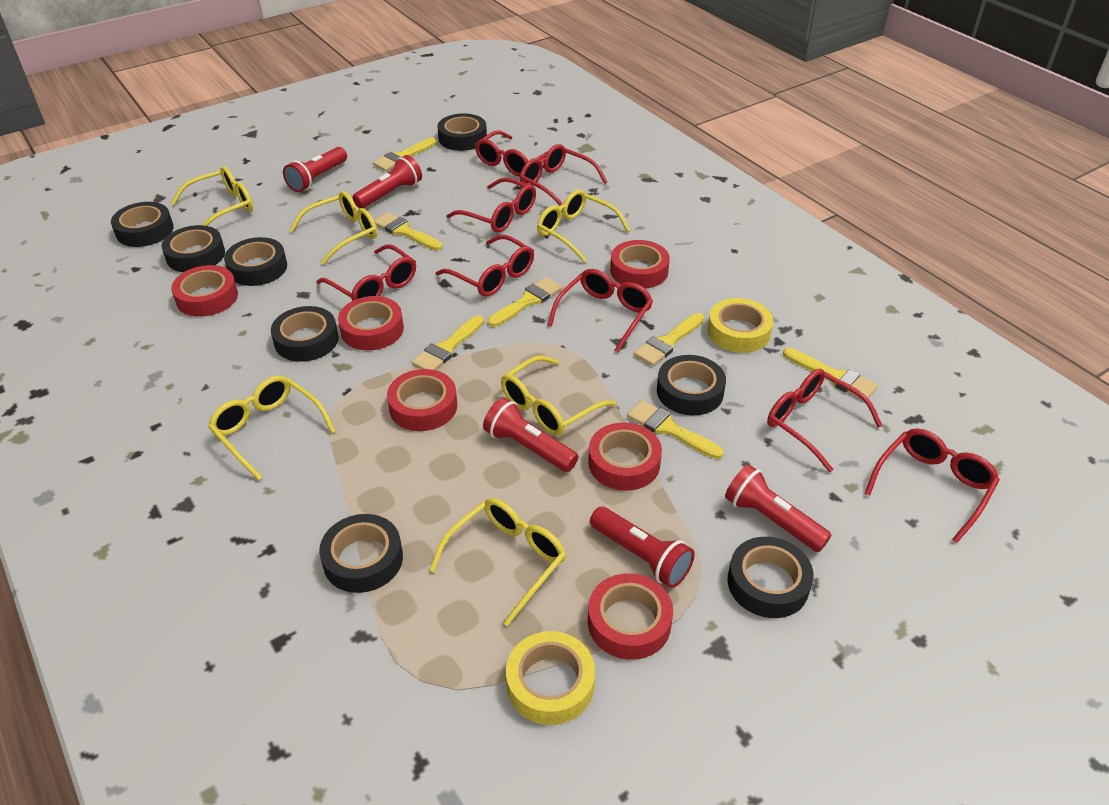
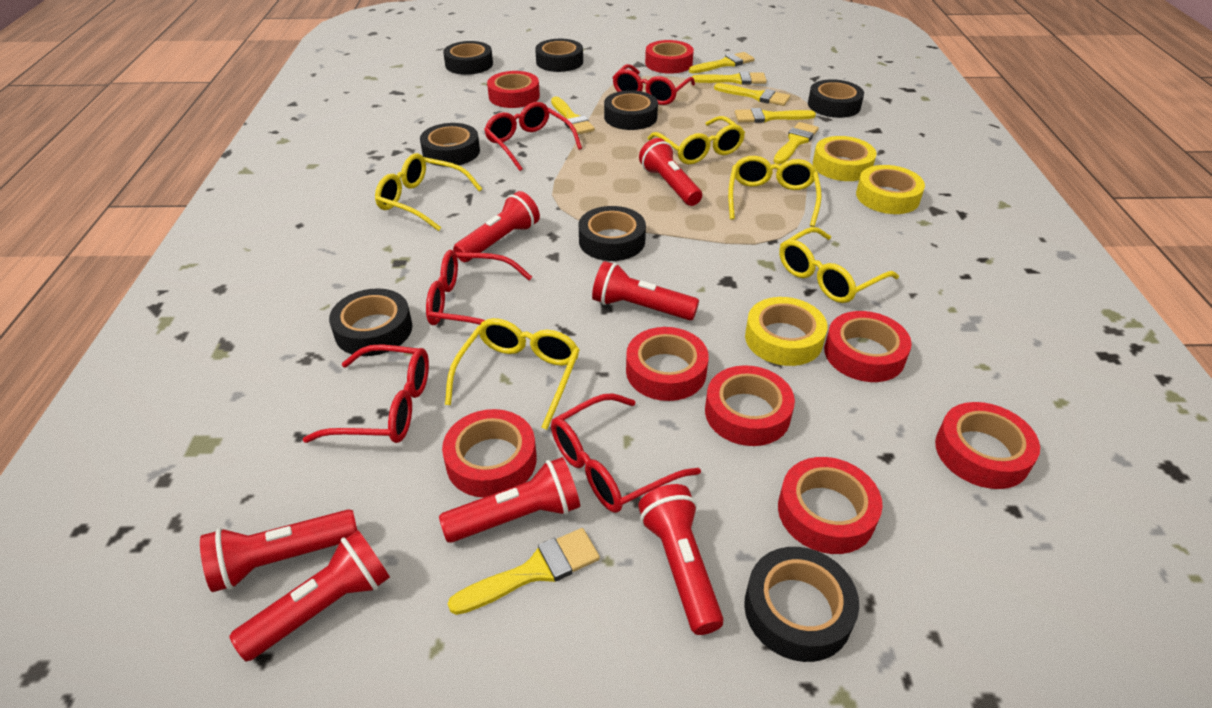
red flashlight: [283,147,347,192] [352,155,422,208] [483,398,578,472] [590,507,695,588] [725,464,831,552] = 5 -> [200,509,357,592] [229,530,390,661] [439,457,580,543] [453,191,540,262] [592,261,699,320] [638,484,724,635] [639,138,702,206] = 7
red glasses: [317,244,416,301] [436,235,534,297] [446,177,536,233] [475,131,548,177] [520,144,607,206] [548,269,653,352] [767,369,883,472] [865,428,1000,543] = 8 -> [303,344,429,443] [426,250,532,325] [484,102,582,171] [551,393,701,513] [612,64,695,105] = 5
red tape: [171,265,238,317] [338,296,404,350] [387,369,457,431] [588,422,662,491] [588,573,673,660] [610,240,670,289] = 6 -> [442,409,537,498] [487,71,540,108] [626,327,709,401] [645,40,694,74] [705,365,795,446] [778,457,883,554] [824,311,912,382] [935,402,1040,489] = 8
yellow glasses: [171,166,253,226] [208,375,336,481] [289,191,377,265] [429,498,566,626] [501,356,616,436] [537,190,630,263] = 6 -> [375,153,482,231] [445,318,580,430] [648,116,745,164] [728,156,822,227] [779,227,899,303] = 5
yellow tape: [506,631,595,725] [708,298,773,353] = 2 -> [745,297,827,366] [813,136,876,181] [856,165,925,214] = 3

